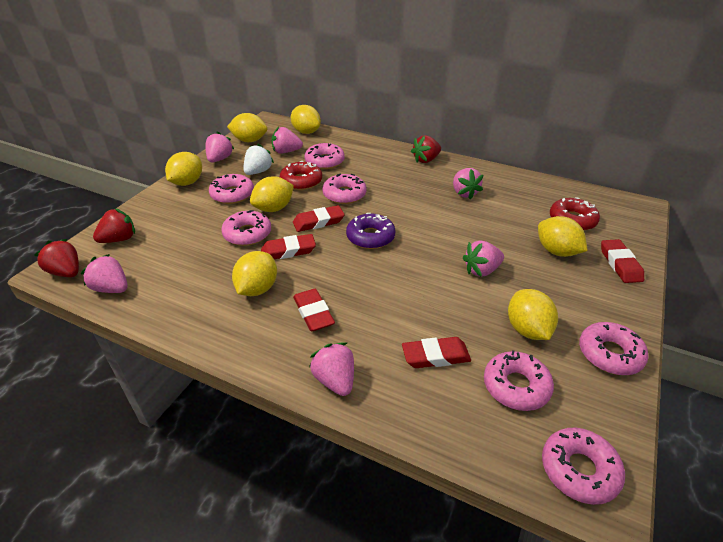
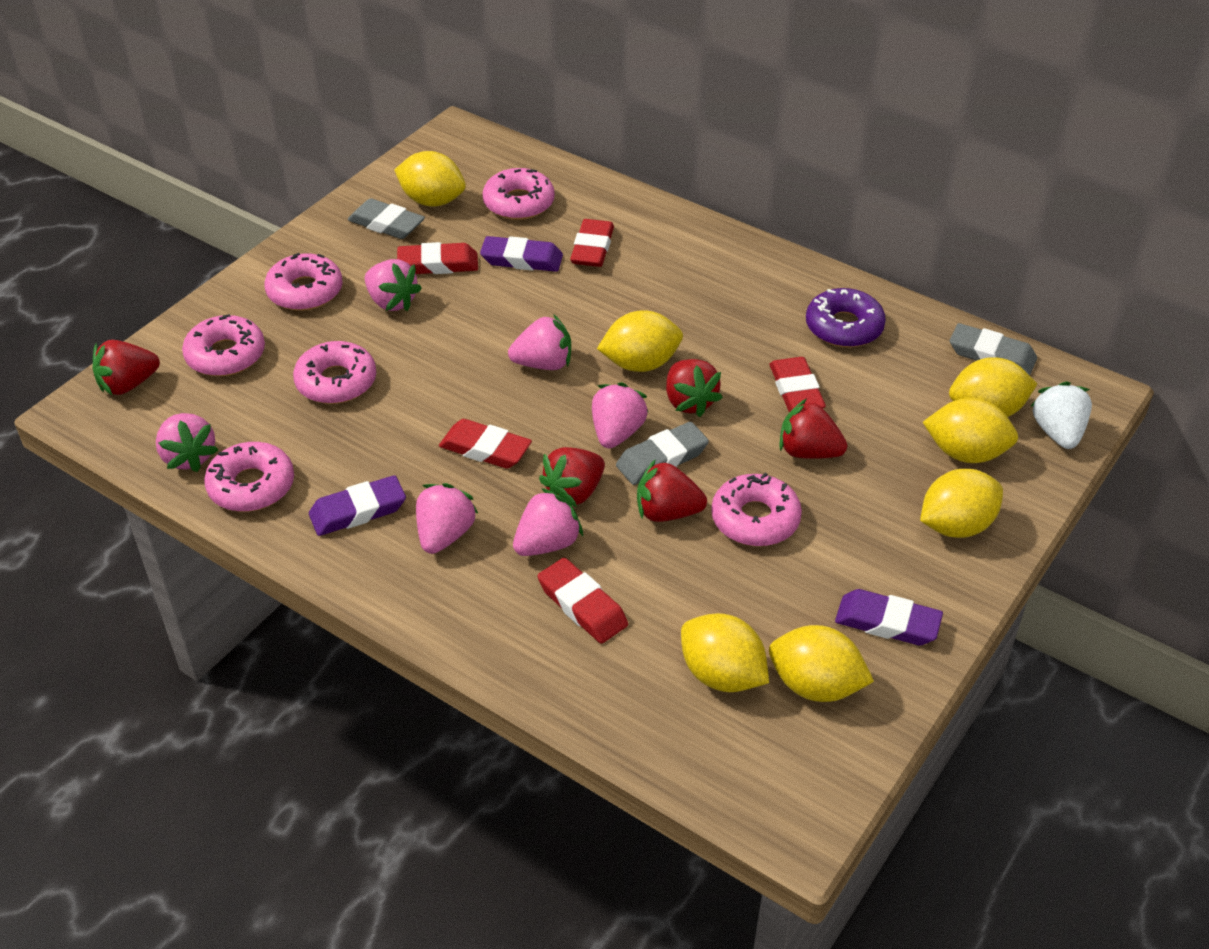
grey eraser: none = 0 -> [348,198,425,239] [616,422,709,485] [950,323,1037,375] = 3
pink donut: [209,174,254,204] [221,210,271,246] [304,143,345,169] [322,173,367,204] [484,350,554,411] [542,428,625,505] [579,322,649,375] = 7 -> [182,314,265,376] [204,442,294,512] [264,253,343,311] [293,341,376,404] [482,168,555,220] [711,473,802,546] = 6
purple eraser: none = 0 -> [309,475,406,536] [480,236,563,272] [835,589,943,645] = 3
red donut: [280,161,322,190] [550,197,600,231] = 2 -> none = 0
red strawberry: [35,239,79,277] [93,208,135,243] [411,135,441,163] = 3 -> [93,340,160,395] [539,447,605,507] [637,459,707,522] [666,359,723,417] [779,399,847,459] = 5

